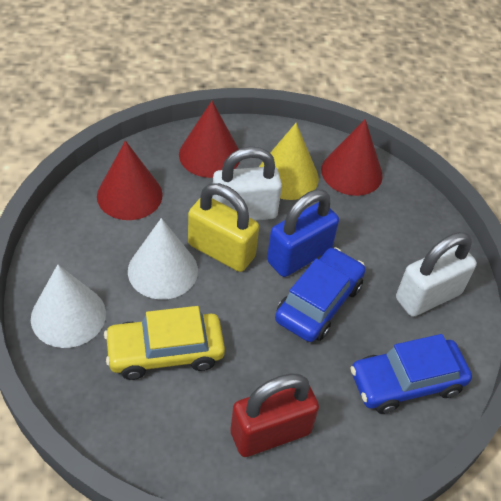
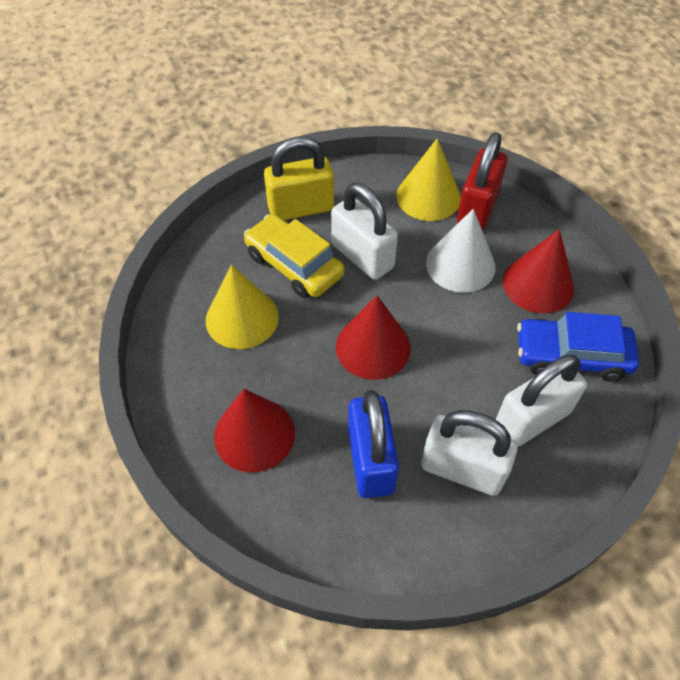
blue car: [275,247,365,342] [350,334,472,414] = 2 -> [517,312,639,382] = 1
white cone: [31,265,106,348] [128,218,198,300] = 2 -> [426,209,495,293] = 1
white padlock: [212,147,282,221] [396,232,477,317] = 2 -> [331,183,398,280] [421,410,517,496] [496,354,587,447] = 3
yellow cone: [259,123,319,200] = 1 -> [206,265,279,349] [396,138,461,221] = 2

